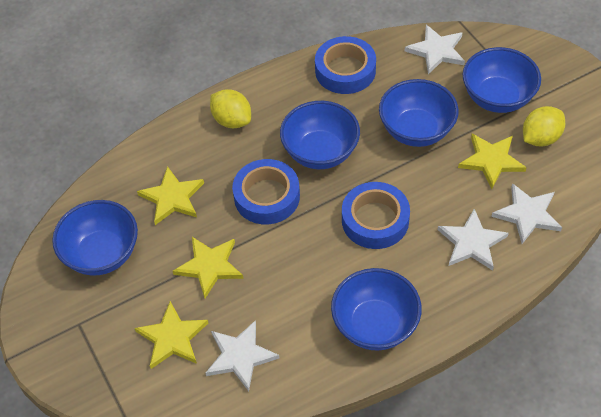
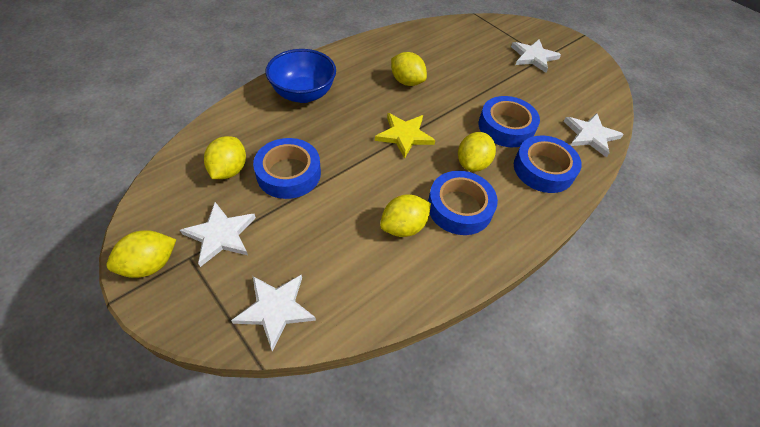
blue bowl: [52,200,138,276] [280,101,360,169] [331,268,422,351] [379,79,459,147] [463,47,541,113] = 5 -> [266,49,336,103] = 1
blue tape: [232,159,300,224] [315,36,376,94] [342,182,410,249] = 3 -> [253,138,321,199] [428,171,498,235] [478,96,540,147] [514,136,582,193] = 4
yellow lemon: [210,89,251,128] [523,106,565,147] = 2 -> [107,230,176,278] [204,136,246,179] [380,194,431,237] [391,52,427,86] [458,132,496,172] = 5
yellow star: [135,301,208,369] [137,166,204,225] [173,237,243,298] [458,134,527,189] = 4 -> [375,113,435,159] = 1

